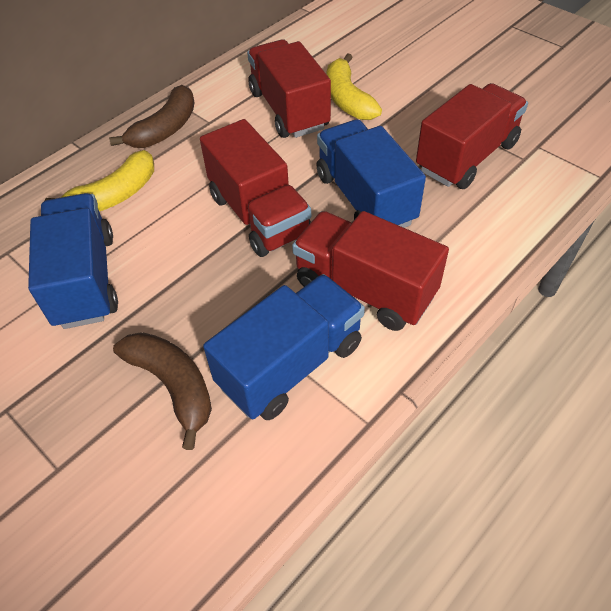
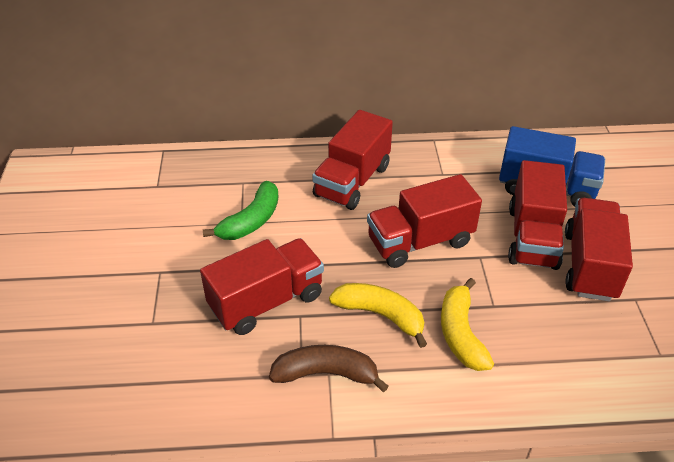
blue truck: [28,193,118,329] [203,274,365,420] [317,119,426,228] = 3 -> [499,126,605,207] = 1
brown banana: [109,85,195,148] [113,332,212,450] = 2 -> [269,345,389,392] = 1
green banana: none = 0 -> [203,181,279,240] = 1
red truck: [200,119,311,257] [247,39,331,138] [292,211,449,331] [416,83,528,189] = 4 -> [200,238,324,335] [312,110,393,210] [367,174,482,268] [508,160,567,270] [565,198,633,301] = 5

